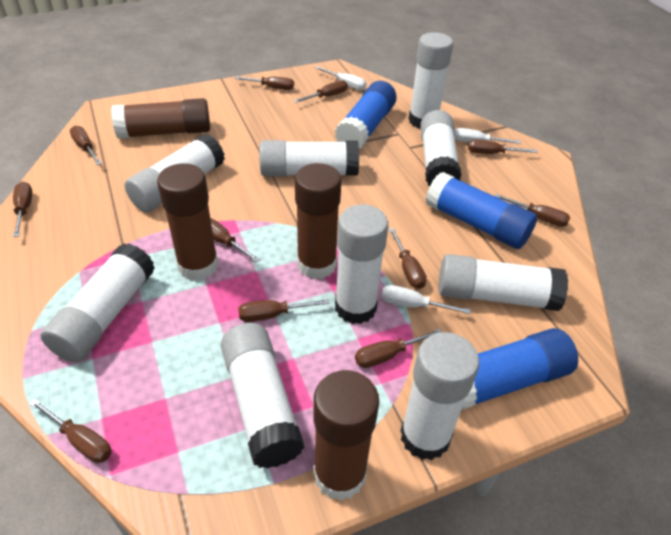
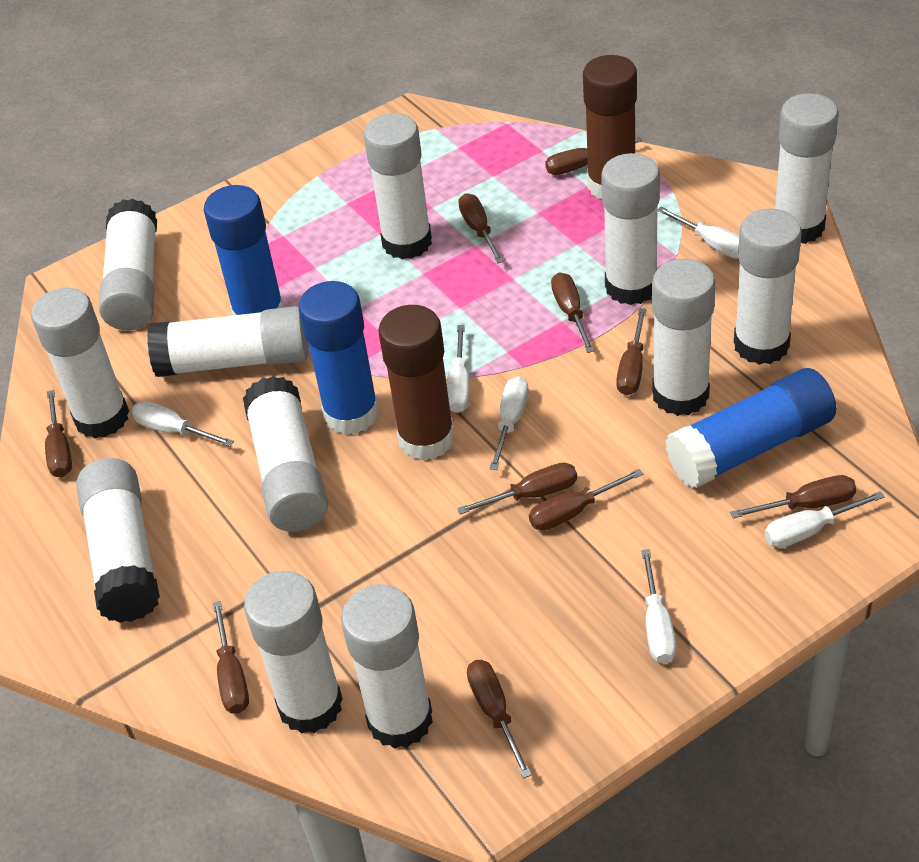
brown glue stick: [111,98,210,139] [157,163,218,281] [295,163,342,279] [313,370,379,501] = 4 -> [378,305,455,461] [583,55,637,199] = 2
brown screwdriver: [13,182,32,237] [29,399,112,463] [70,126,102,165] [210,218,260,263] [235,76,294,90] [238,299,330,322] [294,80,348,103] [355,329,442,368] [389,228,427,289] [468,139,537,154] [495,194,570,227] = 11 -> [45,390,72,478] [212,601,249,714] [457,463,577,514] [458,194,504,263] [467,660,532,778] [529,469,643,531] [545,137,643,175] [551,272,595,353] [616,308,647,395] [730,475,857,519] = 10
white glue stick: [40,243,155,362] [124,134,225,212] [221,323,305,468] [259,140,359,177] [335,204,388,324] [401,332,479,460] [408,32,453,128] [420,110,462,186] [439,254,568,311] = 9 -> [31,288,129,439] [76,458,160,623] [99,199,157,331] [147,306,309,377] [243,376,328,532] [244,571,343,734] [341,584,433,749] [364,113,432,259] [601,153,660,305] [652,259,715,416] [734,209,802,365] [775,93,839,244] = 12
white screwdriver: [316,66,366,90] [381,285,471,314] [455,128,521,144] = 3 -> [131,401,234,447] [447,325,470,413] [489,377,529,470] [641,549,676,664] [657,207,739,259] [765,491,885,548] = 6

